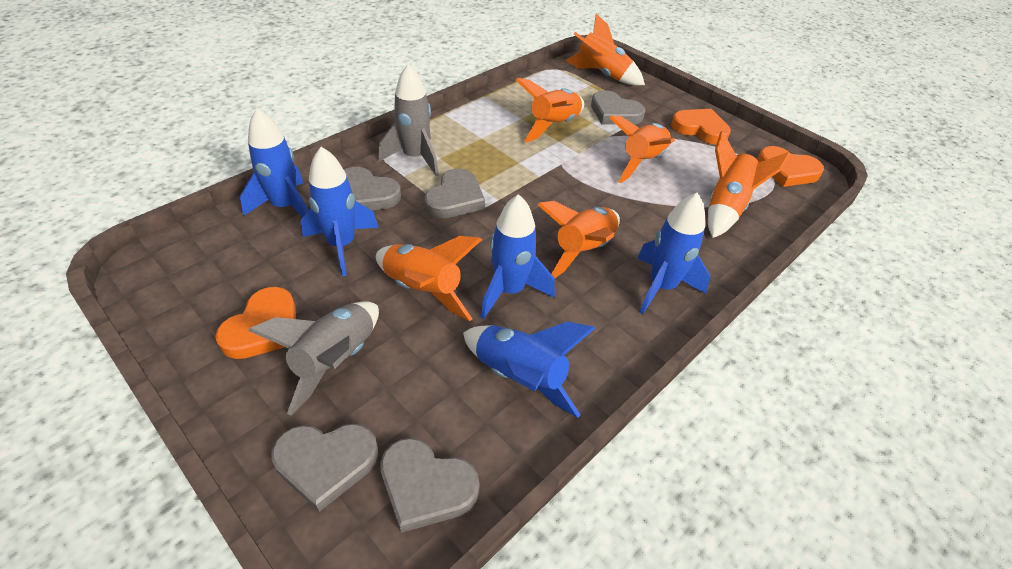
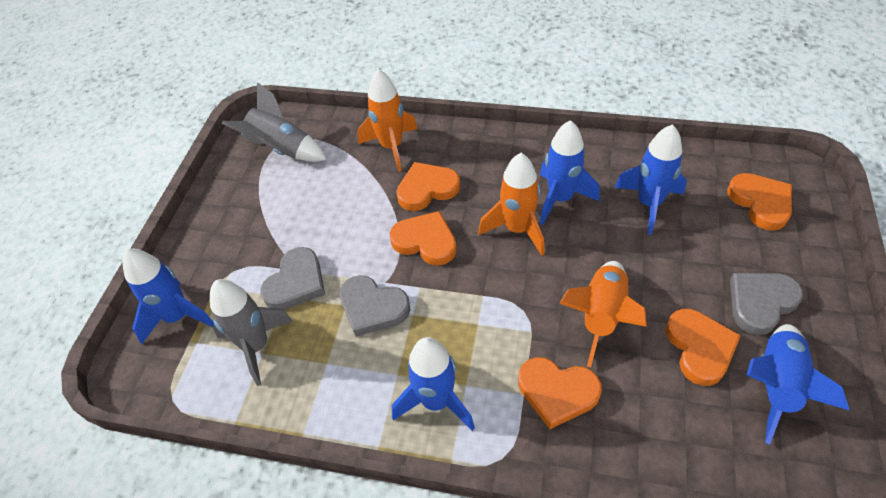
grey heart: [271,424,379,512] [344,167,401,210] [380,438,479,533] [425,168,485,218] [591,90,645,124] = 5 -> [260,247,325,310] [339,275,410,337] [730,273,803,335] = 3
orange heart: [215,287,296,359] [671,109,731,144] [757,146,824,187] = 3 -> [390,211,457,266] [396,162,460,211] [518,357,602,429] [666,309,741,386] [727,173,792,231] = 5
orange rocket: [376,236,482,321] [516,78,584,143] [538,201,620,279] [565,13,645,86] [610,116,675,183] [708,131,790,238] = 6 -> [358,69,417,172] [478,153,545,256] [559,261,647,367] = 3

